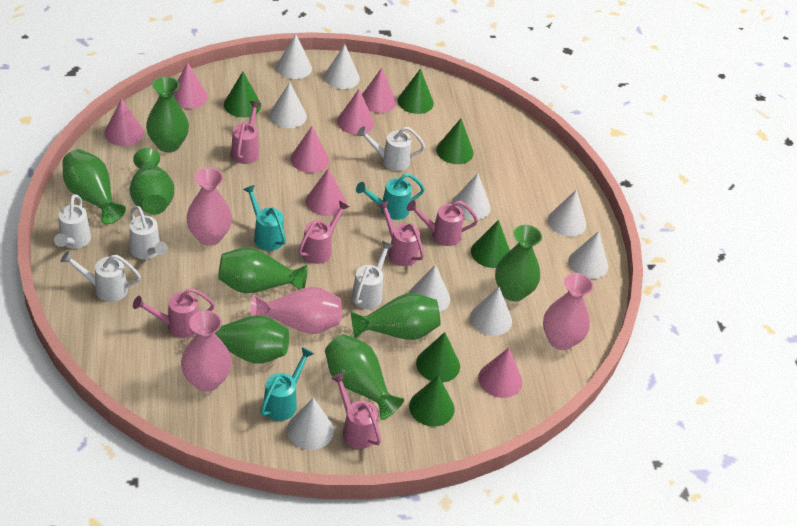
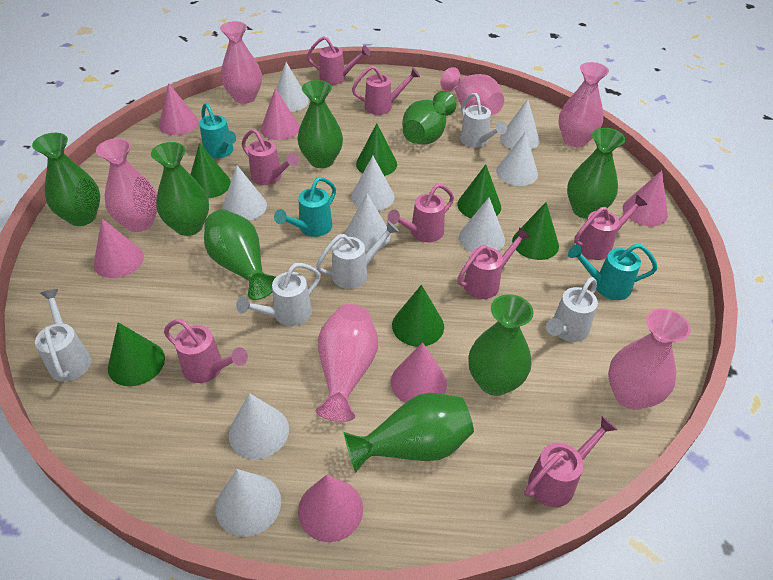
pink cone: [105,98,144,146] [173,62,207,109] [290,126,329,173] [306,168,346,216] [337,89,374,135] [362,68,396,113] [478,348,522,398] = 7 -> [94,219,144,278] [159,83,199,135] [261,88,300,140] [298,475,363,542] [391,342,447,403] [623,170,668,226] = 6
pink vase: [181,310,232,392] [186,167,232,246] [251,287,342,334] [543,273,593,350] = 4 -> [96,138,157,232] [220,21,262,104] [315,304,378,422] [440,67,504,115] [559,62,609,147] [608,308,691,410] = 6
pink watering can: [133,288,215,337] [231,101,261,164] [298,200,349,264] [331,373,381,449] [377,201,424,266] [406,200,478,246] = 6 -> [164,319,248,383] [242,129,299,185] [307,36,370,85] [352,66,420,115] [387,183,454,242] [457,227,531,299] [525,416,617,507] [574,195,647,260] = 8

